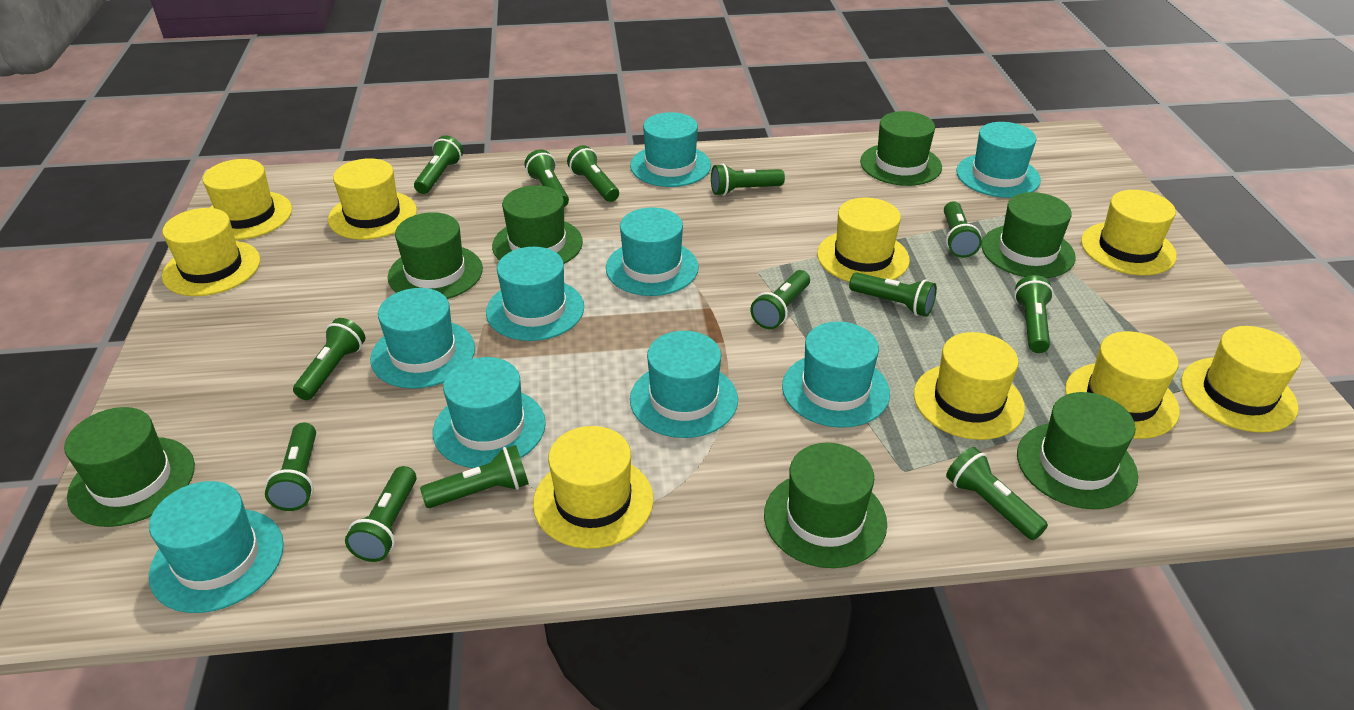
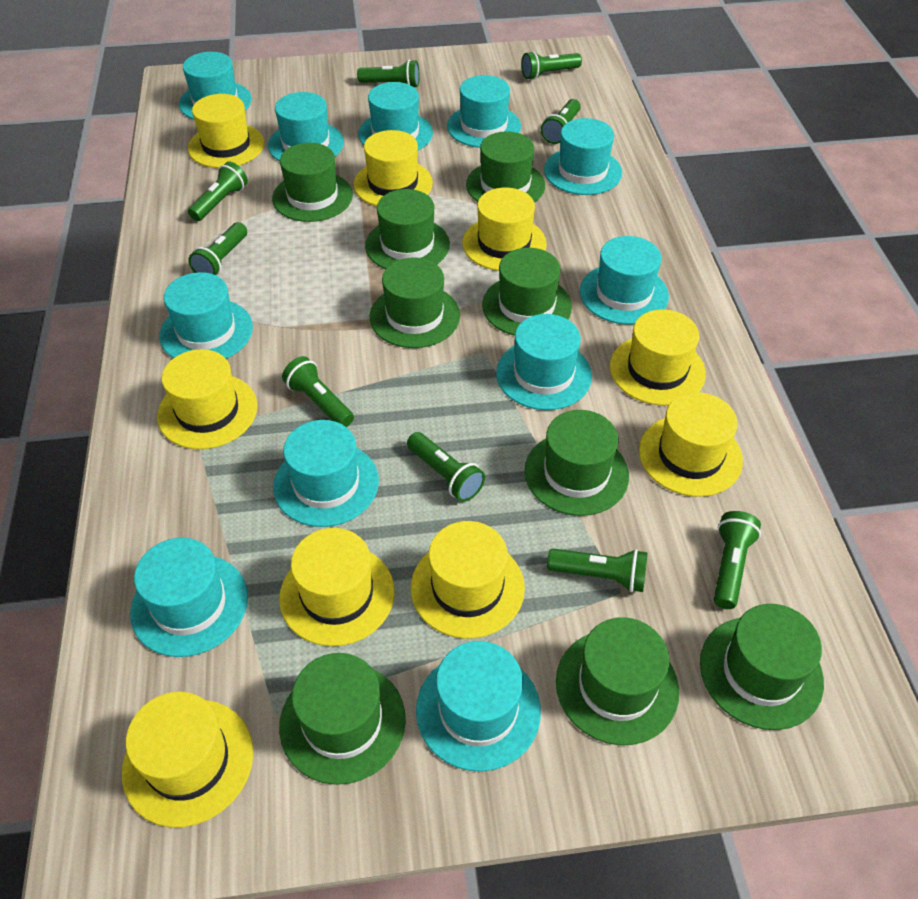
green flashlight: [265,423,316,511] [293,318,365,400] [345,466,416,562] [414,135,463,194] [420,445,529,508] [524,149,569,207] [567,145,619,202] [711,164,785,196] [750,270,810,329] [849,272,937,317] [944,201,982,258] [946,447,1048,540] [1014,275,1054,353] = 13 -> [188,162,248,221] [188,222,247,275] [282,356,354,427] [357,60,420,87] [407,432,485,502] [521,51,582,80] [541,99,581,144] [547,549,648,592] [714,511,761,609] = 9
green hat: [64,407,195,527] [388,212,483,299] [492,185,583,264] [764,443,887,568] [860,111,942,186] [981,192,1076,278] [1017,392,1138,509] = 7 -> [272,143,353,222] [279,653,406,785] [365,189,450,269] [370,257,460,348] [466,131,545,203] [482,248,572,336] [524,410,629,516] [556,617,679,745] [700,604,824,730] = 9
turquoise hat: [149,481,284,613] [370,288,475,389] [433,357,546,468] [486,247,584,341] [606,207,699,296] [630,112,711,187] [630,331,738,438] [782,322,890,428] [956,122,1041,198] = 9 -> [130,538,248,657] [159,272,253,359] [179,52,252,120] [268,92,344,161] [273,420,379,527] [358,82,433,150] [416,641,541,772] [447,75,521,148] [496,314,592,410] [544,118,622,195] [580,236,669,324] = 11

